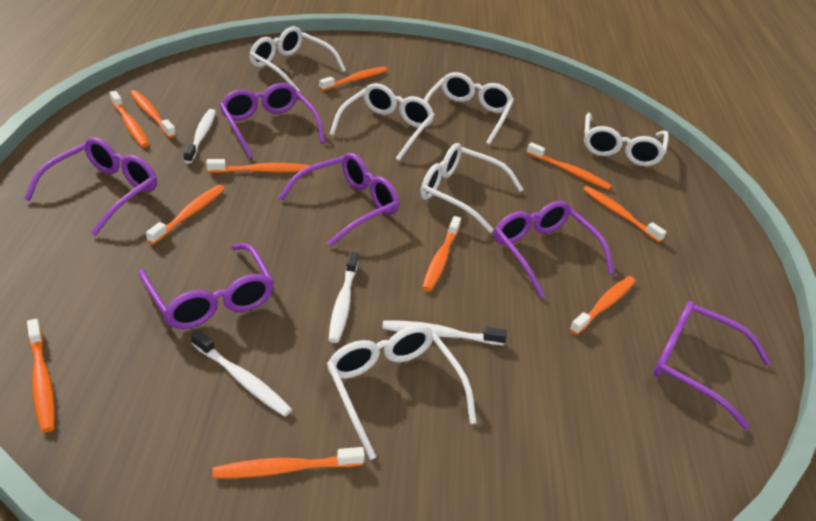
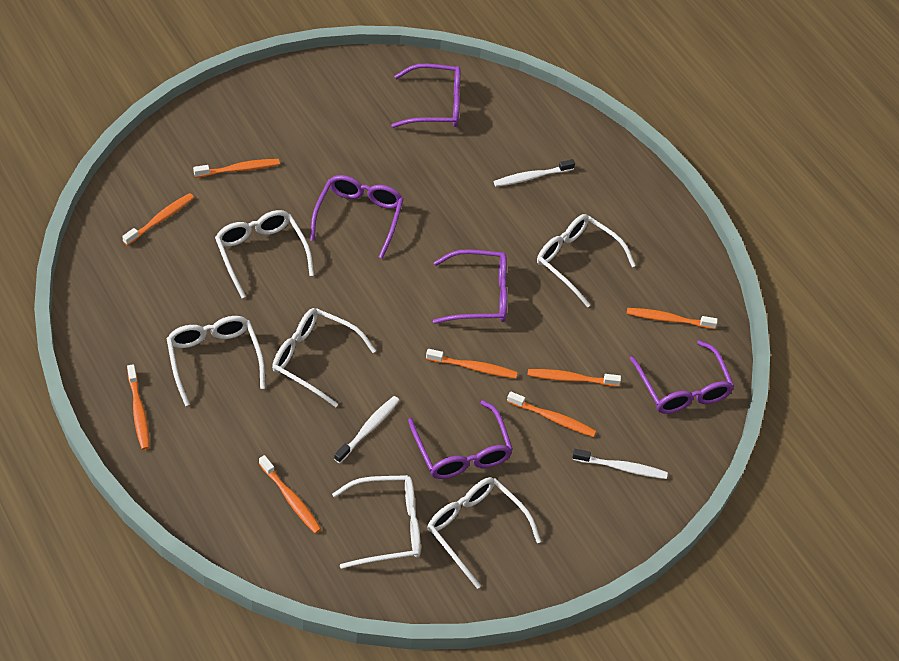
orange toothbrush: [27,319,55,433] [110,91,149,147] [130,90,176,138] [146,185,225,245] [207,159,309,173] [212,447,365,479] [319,67,387,91] [422,216,461,291] [527,142,612,190] [570,276,636,335] [583,186,666,243] = 11 -> [122,193,194,246] [127,364,150,450] [193,159,280,178] [259,455,321,534] [426,349,518,379] [507,391,596,437] [527,369,621,387] [627,308,718,329] = 8
purple glasses: [24,137,157,236] [138,243,274,329] [220,83,325,159] [279,153,399,247] [494,201,614,298] [653,301,771,429] = 6 -> [310,175,404,259] [391,64,461,128] [408,400,513,479] [433,249,507,324] [630,341,734,414] = 5
white toothbrush: [184,109,216,164] [191,330,292,417] [329,252,358,343] [382,320,507,345] = 4 -> [334,396,400,463] [494,159,575,187] [572,449,668,479] = 3

